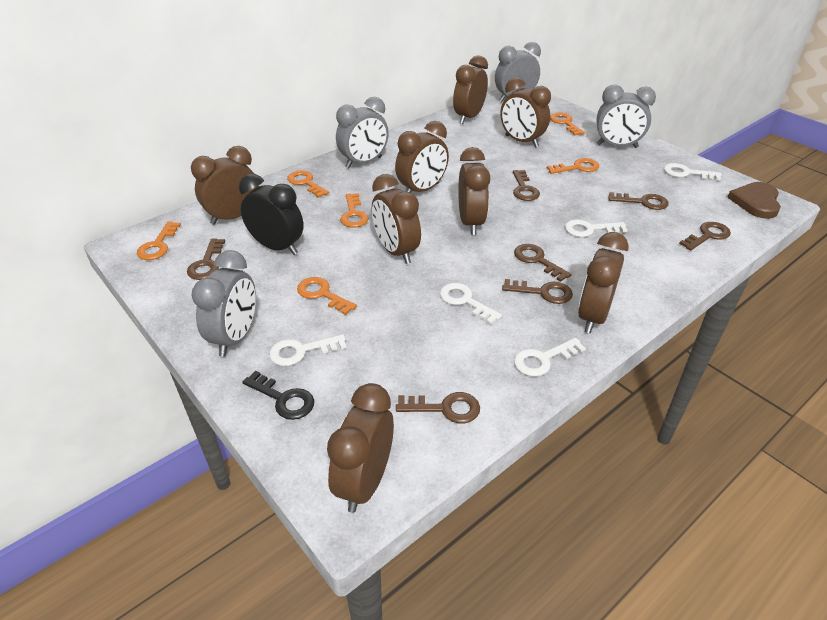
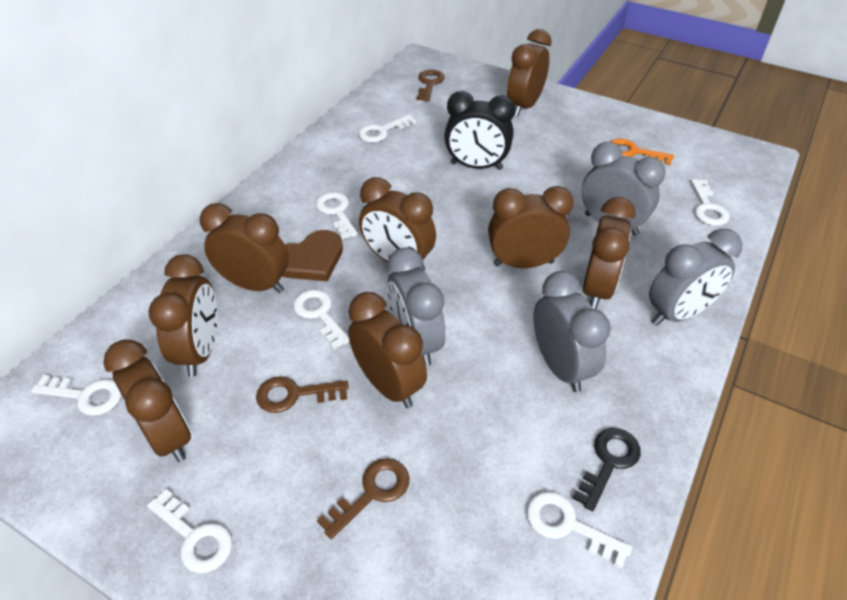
brown key: [187,238,225,280] [396,392,480,424] [502,279,573,304] [513,170,540,201] [514,244,572,282] [608,192,669,210] [679,222,731,251] = 7 -> [256,376,349,413] [317,458,410,539] [417,70,445,101] = 3
orange key: [137,221,181,260] [287,170,329,198] [297,277,357,315] [340,193,369,227] [547,158,599,174] [550,113,585,136] = 6 -> [610,139,674,165] = 1
white key: [269,334,347,366] [440,283,502,324] [514,338,586,377] [565,219,627,237] [664,163,721,180] = 5 -> [31,375,122,416] [147,489,232,573] [293,289,350,349] [316,192,358,239] [358,114,416,142] [527,492,632,569] [691,179,729,226] = 7

